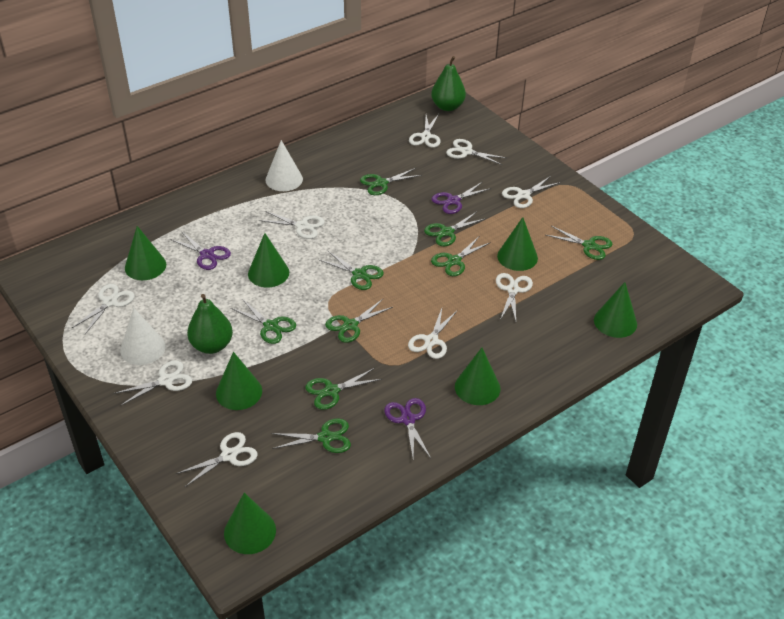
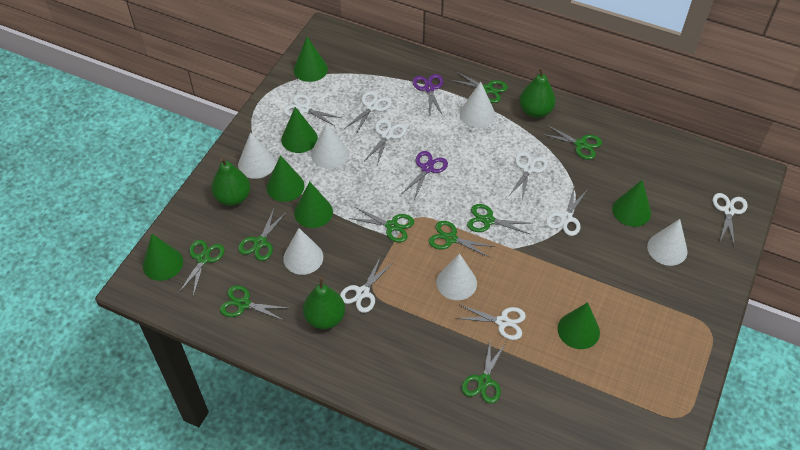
green pear: [187,294,233,354] [431,56,466,111] = 2 -> [211,158,250,206] [303,277,345,329] [519,67,556,118] = 3
purple scissors: [170,231,231,270] [384,398,431,458] [432,182,492,214] = 3 -> [402,151,448,199] [413,74,443,116] = 2
white cone: [120,308,165,365] [265,140,303,191] = 2 -> [238,132,275,179] [283,228,323,275] [311,122,348,168] [436,253,477,300] [460,82,495,128] [647,219,688,266] = 6
white scissors: [72,284,135,334] [114,360,192,406] [176,432,258,487] [259,211,325,239] [408,308,457,359] [409,114,441,148] [446,139,506,165] [496,273,533,321] [502,176,560,208] = 9 -> [284,94,341,127] [340,256,394,313] [344,91,392,134] [365,119,407,165] [455,305,526,340] [509,152,548,201] [546,185,587,236] [713,193,748,247] = 8

